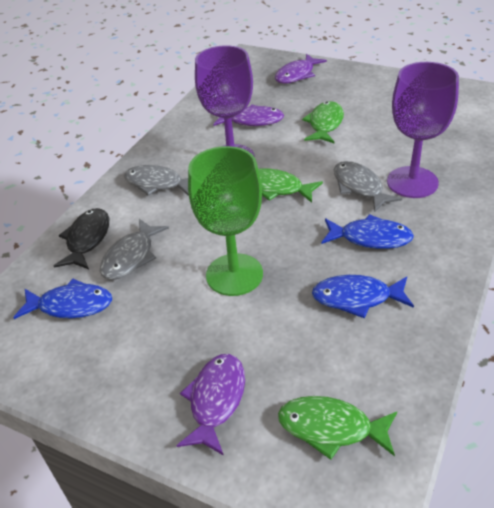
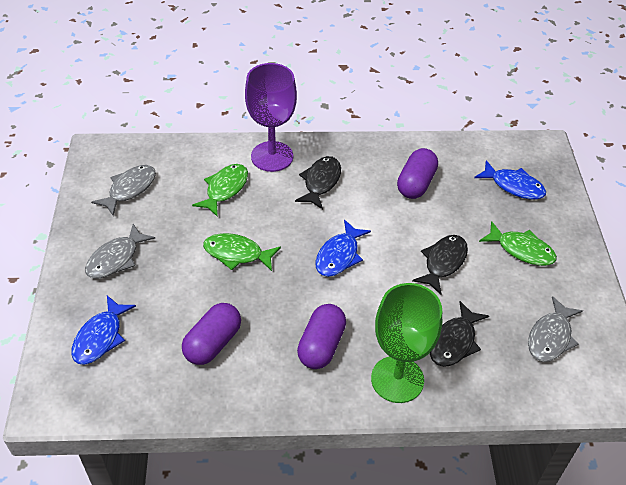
black fish: [54,208,109,269] = 1 -> [295,156,341,209] [412,235,468,294] [430,301,489,367] = 3
purple capsule: none = 0 -> [182,303,241,365] [297,304,346,369] [397,148,438,199] = 3
purple fish: [176,354,245,456] [213,104,284,126] [275,54,327,84] = 3 -> none = 0
purple goblet: [195,45,255,157] [387,62,459,198] = 2 -> [245,63,297,172] = 1

